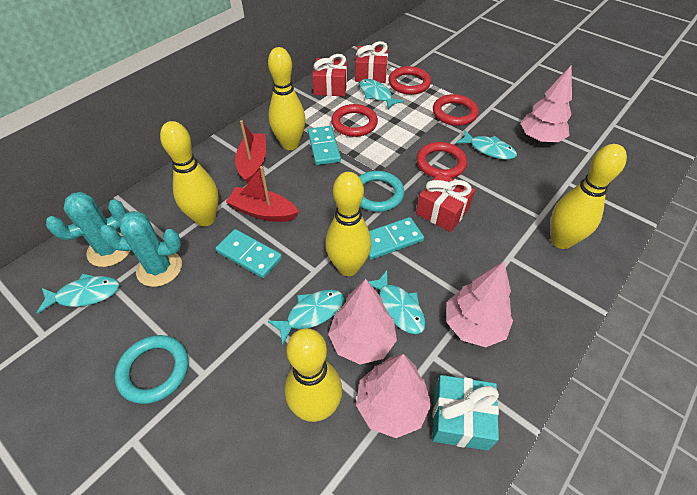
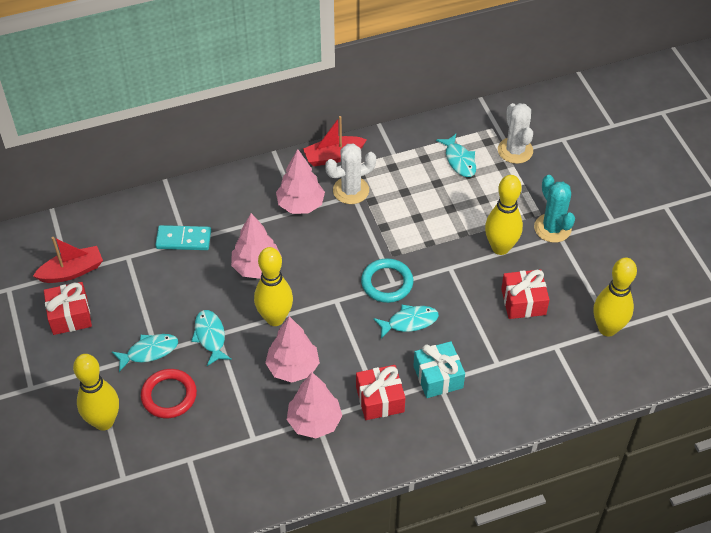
red ring: [331,104,378,137] [388,66,431,95] [416,142,467,178] [433,94,479,126] = 4 -> [141,369,197,418] = 1
turquoise cactus: [46,192,130,267] [100,211,182,287] = 2 -> [534,175,575,243] = 1
turquoise domino: [216,229,282,278] [308,126,341,165] [368,217,424,260] = 3 -> [155,225,211,250] = 1
turquoise fish: [37,274,120,314] [268,289,344,345] [359,79,404,110] [368,270,426,334] [456,130,517,159] = 5 -> [112,334,178,372] [191,310,232,366] [373,305,439,338] [436,134,476,177] = 4
turquoise ring: [115,335,188,404] [358,171,405,212] = 2 -> [361,258,413,303] = 1
white cactus: none = 0 -> [325,144,376,204] [498,103,533,164] = 2
yellow bowling pin: [160,121,219,227] [268,47,306,150] [285,328,342,422] [325,172,371,276] [551,144,627,249] = 5 -> [73,354,119,431] [254,247,293,326] [485,175,523,255] [594,258,637,336] = 4

